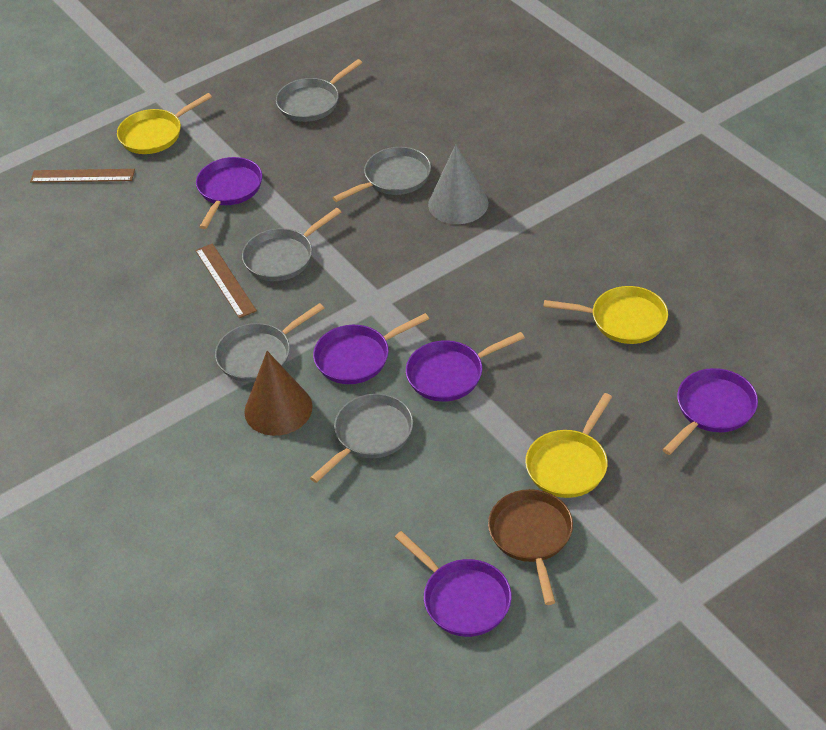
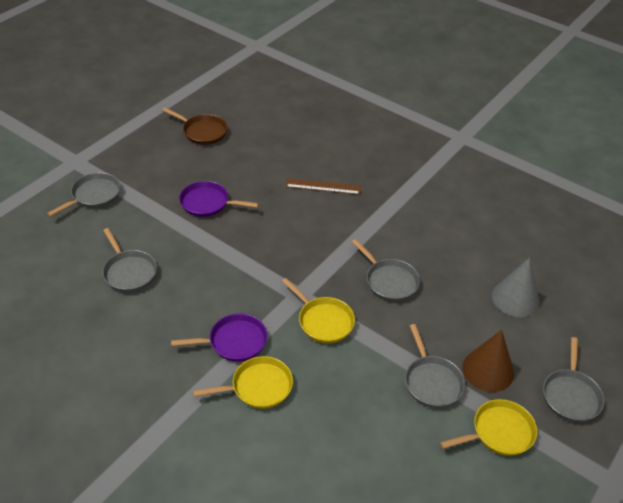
brown ruler: [30,169,135,183] [195,244,257,318] = 2 -> [286,178,361,195] = 1
purple pan: [196,157,262,229] [313,313,429,384] [395,531,512,637] [406,332,525,402] [663,368,758,455] = 5 -> [171,313,267,362] [179,181,259,217] = 2

